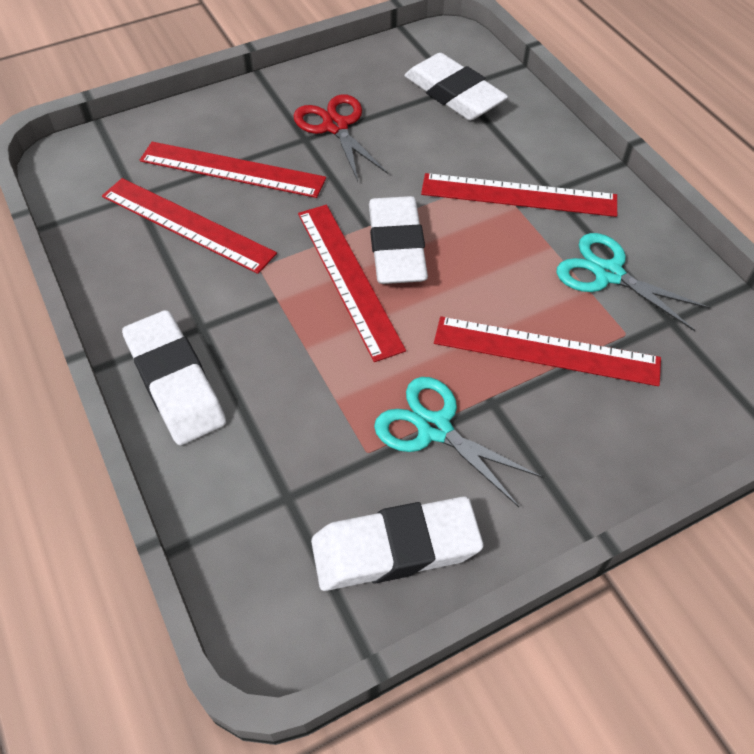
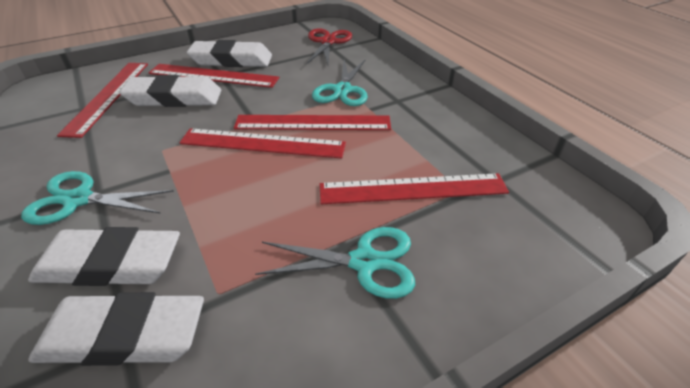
turquoise scissors: [374,377,543,507] [557,233,711,331] = 2 -> [21,171,174,225] [255,227,415,299] [312,59,368,106] = 3

